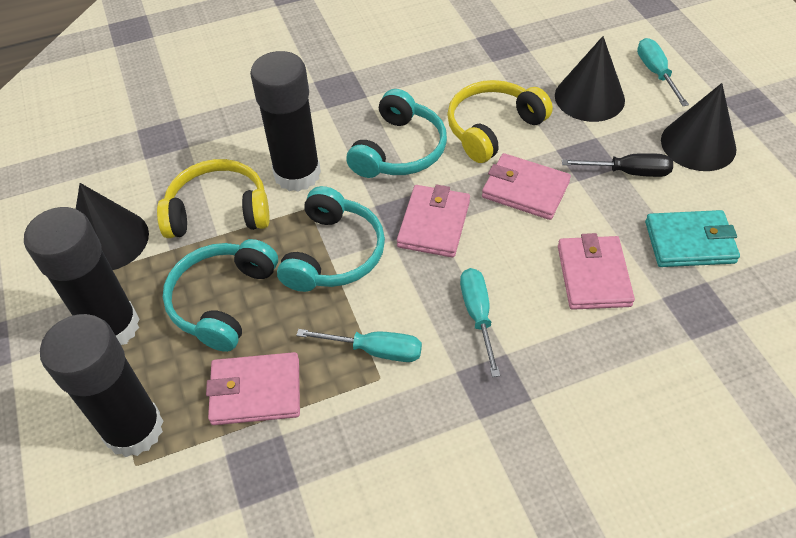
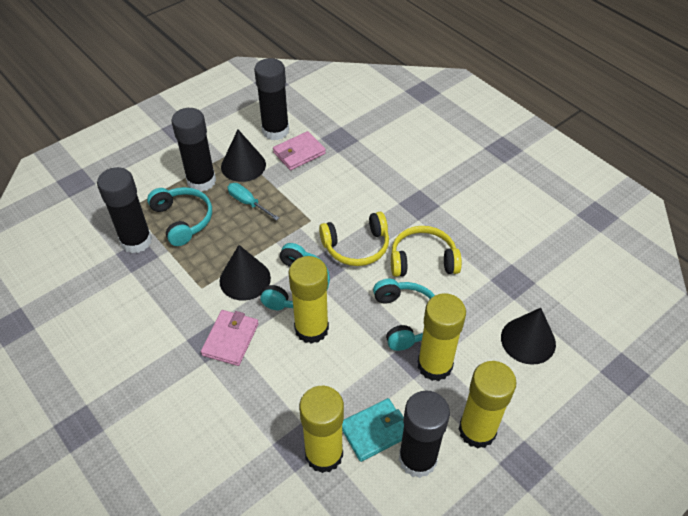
black glue stick: [24,207,139,345] [40,314,163,457] [250,51,321,192] = 3 -> [97,167,152,253] [171,108,216,192] [254,58,289,140] [399,390,450,478] = 4
black screwdriver: [562,153,673,177] = 1 -> none = 0
pink wallet: [206,352,300,425] [397,185,470,258] [482,153,571,220] [558,233,635,310] = 4 -> [201,310,259,366] [273,131,326,170] = 2
turquoise screwdriver: [296,329,422,362] [460,268,500,377] [637,38,689,106] = 3 -> [227,183,279,221] = 1
yellow glue stick: none = 0 -> [288,256,329,344] [299,386,344,473] [418,293,466,381] [459,361,517,449] = 4

